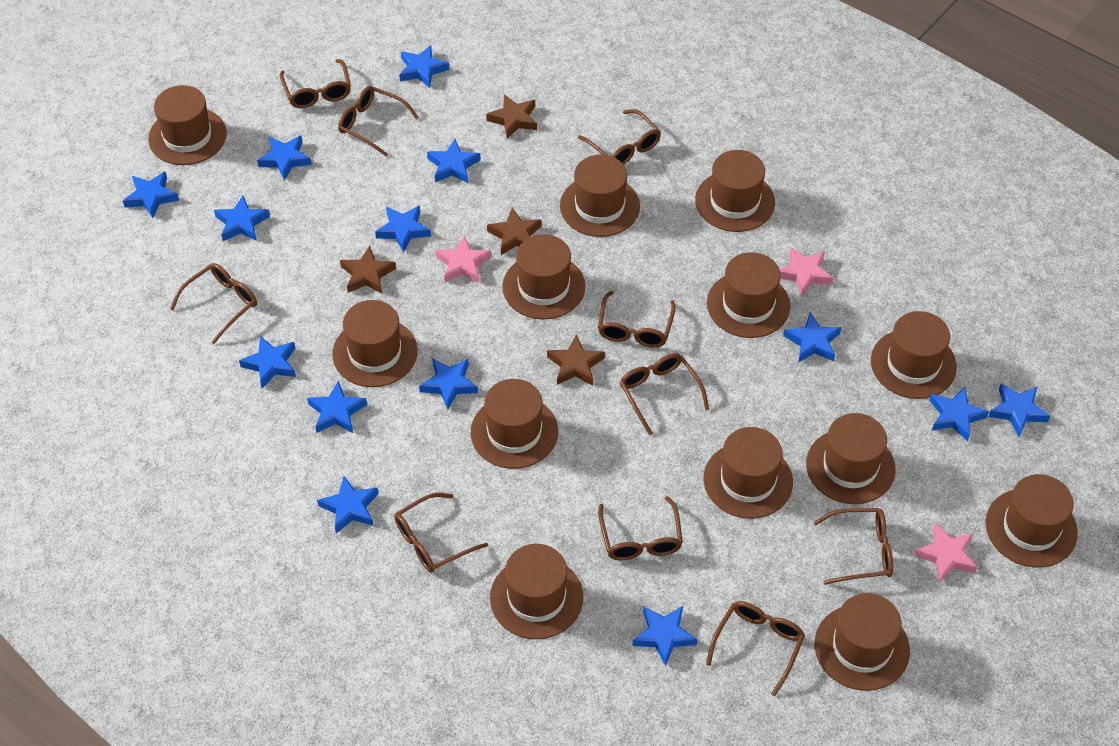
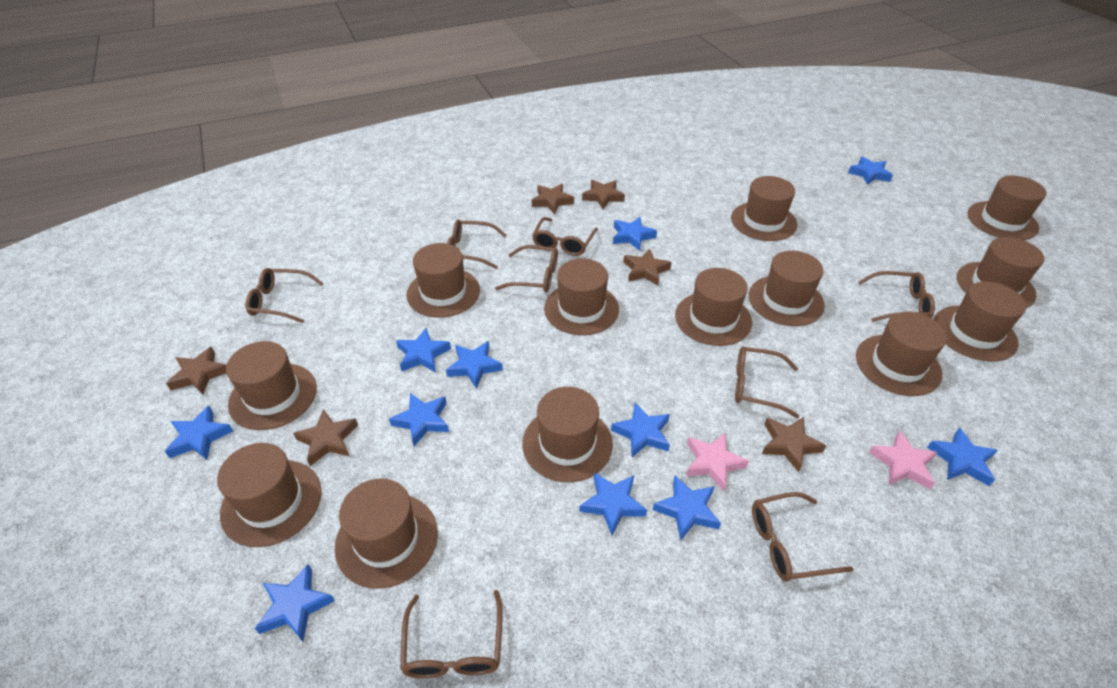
blue star: [123,172,179,218] [214,196,270,241] [239,336,296,388] [257,136,312,181] [307,381,367,433] [317,476,379,533] [375,205,431,253] [399,45,449,88] [419,358,478,409] [427,139,481,183] [632,606,697,666] [783,312,841,363] [929,387,989,441] [988,383,1050,437] = 14 -> [165,406,233,460] [254,564,335,641] [389,393,449,446] [396,328,451,373] [446,341,503,389] [580,473,647,536] [611,403,670,457] [613,217,657,251] [653,476,721,541] [848,156,893,185] [927,427,998,486] = 11
brown glasses: [170,263,257,344] [280,59,351,108] [338,86,419,156] [395,493,488,573] [578,109,661,165] [598,291,676,348] [598,496,683,560] [620,353,709,435] [706,601,805,696] [813,508,893,585] = 10 -> [245,268,324,323] [400,590,503,679] [447,219,507,269] [495,245,558,292] [532,217,598,256] [735,347,800,418] [752,492,854,582] [858,271,935,322] = 8
brown star: [340,246,396,294] [486,94,537,139] [487,208,542,255] [547,334,605,386] = 4 -> [166,347,226,395] [293,409,358,466] [532,184,574,214] [582,180,625,209] [623,249,672,286] [762,417,826,472] = 6
pink star: [435,236,491,283] [780,247,833,297] [914,523,978,582] = 3 -> [686,433,749,491] [869,431,937,489] = 2

